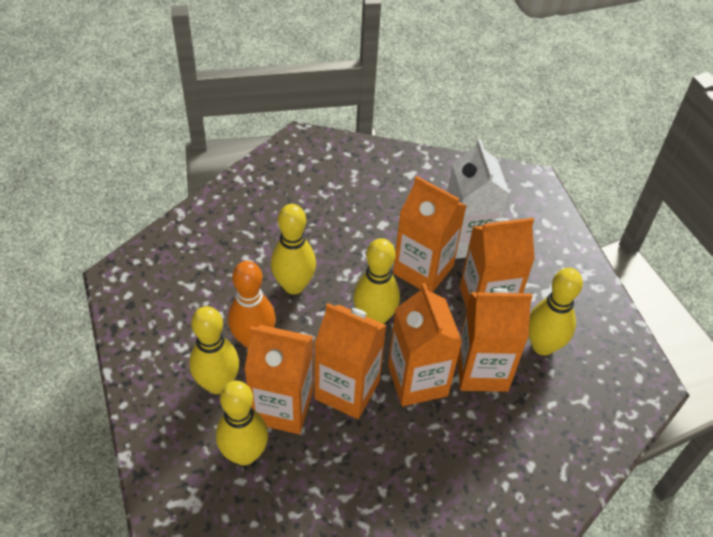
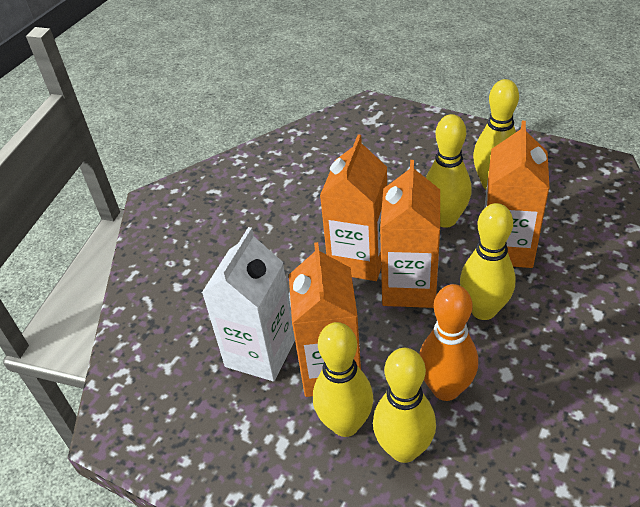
orange carton: [244,325,313,434] [314,303,387,419] [388,283,462,406] [393,176,466,293] [458,288,533,392] [460,218,535,309] = 6 -> [289,242,361,397] [320,135,387,281] [380,160,440,308] [484,121,549,268] = 4

